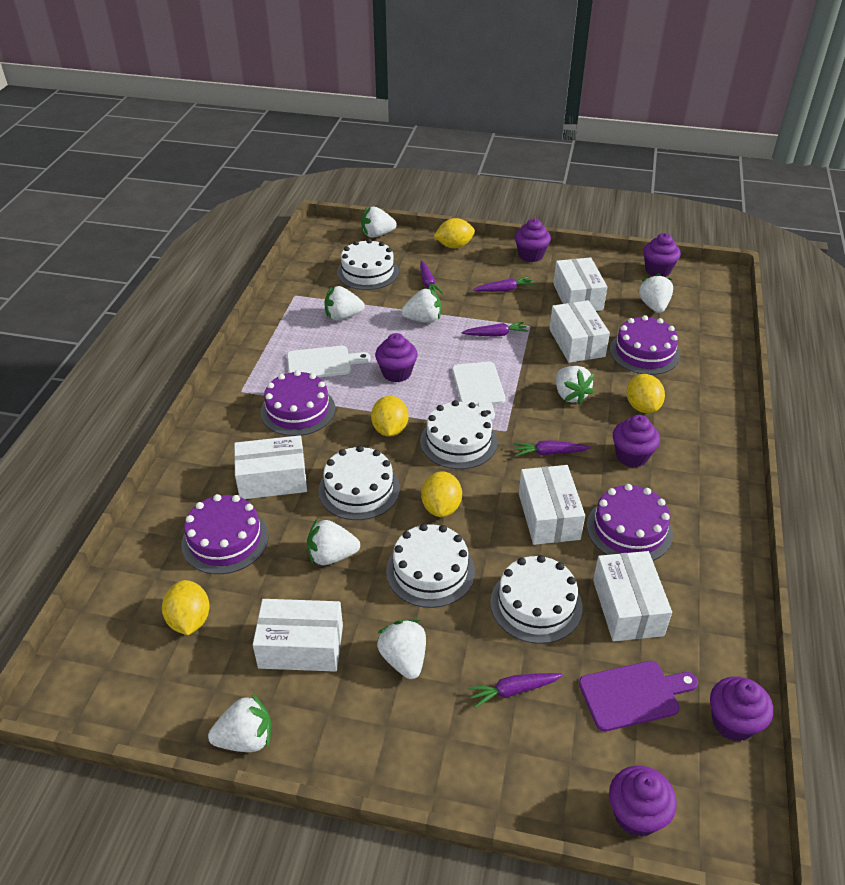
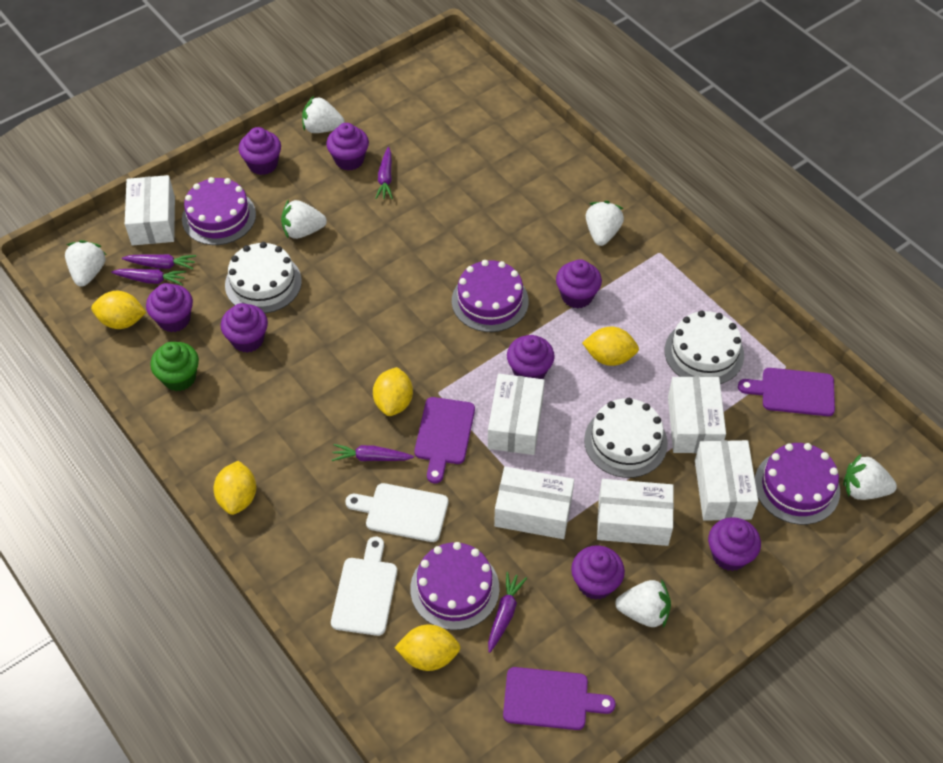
green cupcake: none = 0 -> [150,342,199,391] = 1
purple cupcake: [375,333,418,382] [515,218,551,262] [609,766,677,837] [613,415,660,468] [643,233,681,277] [710,676,773,742] = 6 -> [146,283,193,332] [221,303,268,353] [239,127,281,175] [326,123,369,171] [507,335,555,379] [556,259,602,308] [571,545,625,600] [708,517,761,571] = 8
purple cutting board: [579,661,698,732] = 1 -> [414,397,475,483] [503,667,616,730] [738,368,835,416] = 3
white cake: [318,446,400,520] [337,239,399,290] [386,524,475,608] [420,400,497,469] [490,555,582,644] = 5 -> [225,242,302,313] [584,398,668,478] [665,310,744,384] = 3
white strawberry: [208,694,272,752] [307,518,360,565] [324,286,365,320] [361,207,397,238] [377,619,426,679] [401,289,441,323] [556,366,594,405] [638,273,673,313] = 8 -> [65,240,106,287] [281,199,327,239] [302,96,345,133] [586,201,624,246] [615,579,671,628] [843,454,897,500] = 6

